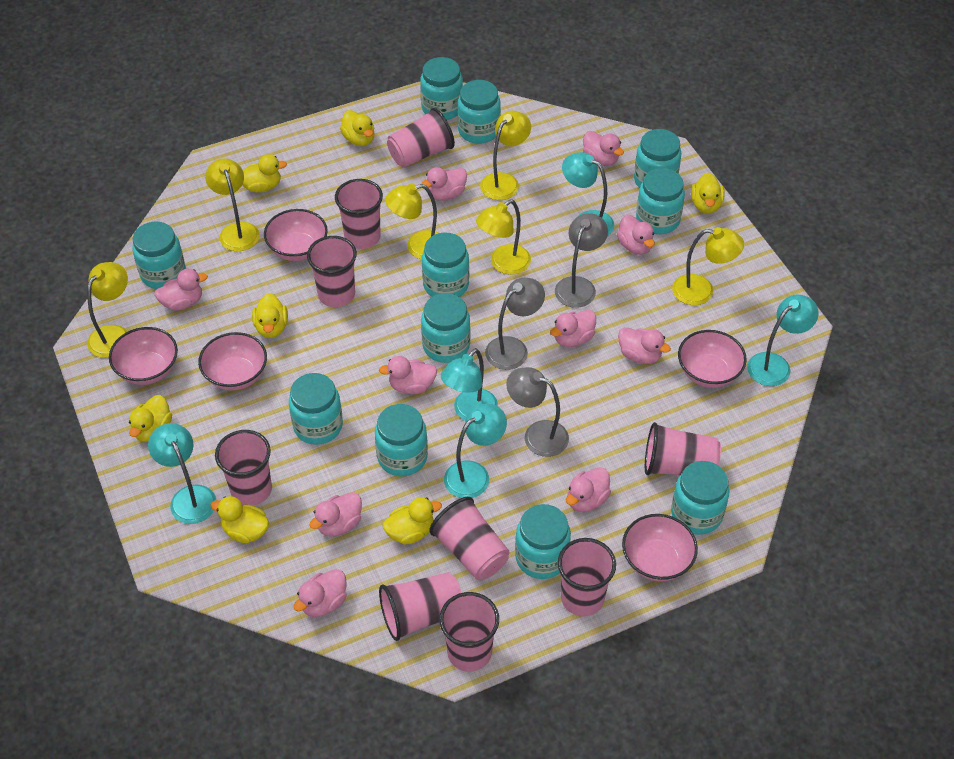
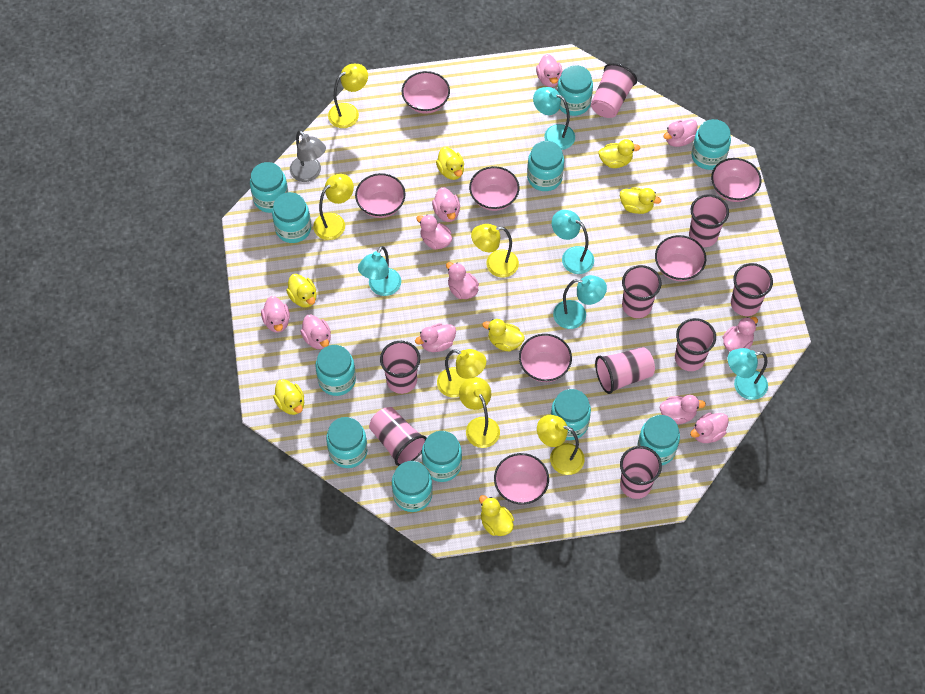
grey lamp: [485,278,545,370] [506,367,569,457] [555,213,608,308] = 3 -> [290,130,326,182] = 1
pink bowl: [109,327,178,385] [198,332,267,391] [264,209,328,261] [622,514,698,582] [678,330,747,388] = 5 -> [355,173,406,218] [402,71,450,114] [469,166,519,211] [494,453,549,505] [519,334,572,382] [655,235,706,281] [711,158,761,202] = 7
pink duck: [154,269,208,311] [293,569,347,617] [309,492,362,537] [379,356,437,394] [421,167,467,201] [550,310,596,347] [566,467,611,512] [583,131,624,166] [617,215,655,255] [618,327,671,364] = 10 -> [261,296,290,332] [300,315,331,349] [415,323,456,352] [416,215,452,250] [432,187,460,222] [446,262,479,299] [536,54,563,87] [660,395,706,424] [663,119,698,147] [690,413,729,443] [723,317,758,352] = 11

